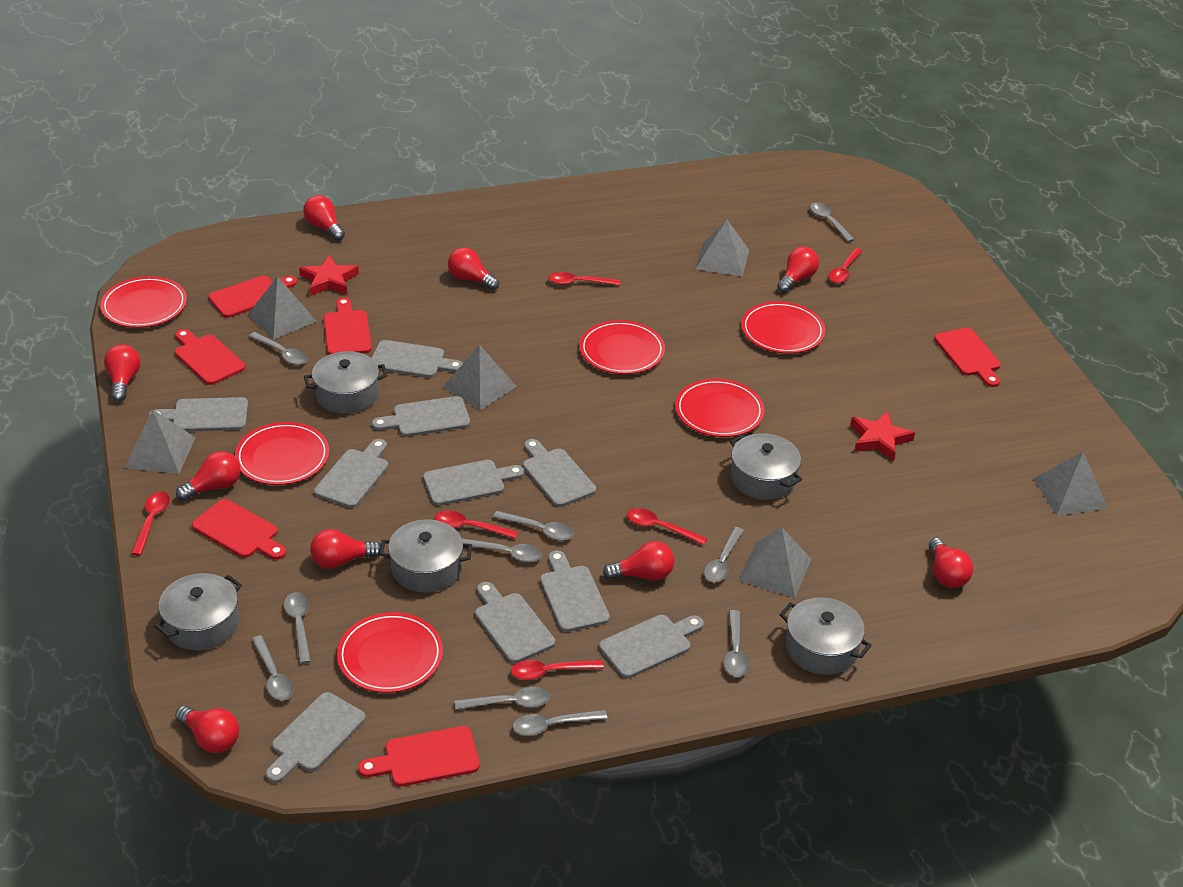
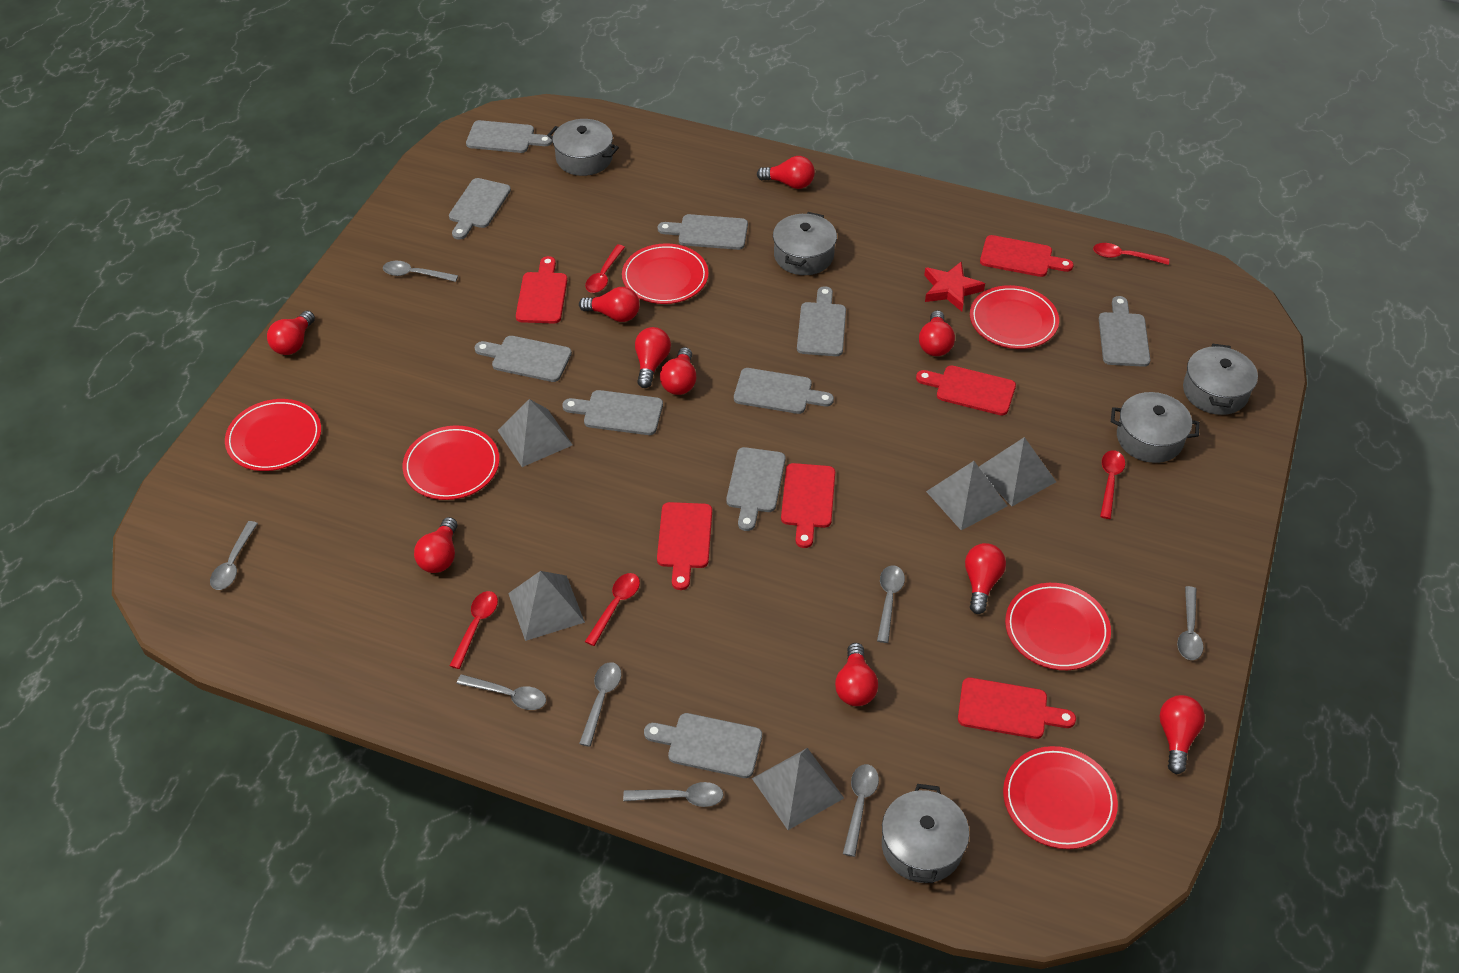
grey pyramid: [125,410,196,474] [247,276,317,340] [443,344,517,410] [696,220,749,277] [738,527,811,598] [1033,452,1108,516] = 6 -> [498,399,573,467] [508,571,585,641] [752,748,844,830] [926,461,1007,530] [979,437,1056,506] = 5
grey spoon: [249,332,308,365] [251,635,294,700] [284,592,311,664] [454,687,550,710] [462,538,542,562] [493,511,574,541] [513,710,608,736] [704,527,744,582] [724,610,749,677] [810,202,855,242] = 10 -> [210,521,258,590] [383,261,458,282] [457,674,546,710] [579,662,621,747] [623,782,724,807] [843,764,879,857] [877,565,905,643] [1177,586,1203,660] = 8
red light bulb: [104,345,140,402] [175,706,239,753] [176,451,240,501] [303,195,345,241] [310,529,381,569] [448,247,499,290] [603,541,675,581] [777,247,819,293] [929,538,973,588] = 9 -> [267,311,315,355] [414,517,457,573] [579,287,640,322] [635,327,671,388] [660,347,697,395] [757,156,815,189] [835,643,878,706] [919,310,955,356] [965,543,1006,614] [1159,695,1205,774] = 10
red spoon: [131,491,170,556] [434,510,518,539] [511,660,604,680] [548,272,620,285] [627,508,708,545] [829,248,862,283] = 6 -> [449,591,498,669] [585,244,625,293] [585,573,640,646] [1093,243,1169,265] [1100,450,1125,519] = 5
red star: [299,255,359,296] [850,411,915,461] = 2 -> [924,261,985,312] = 1

